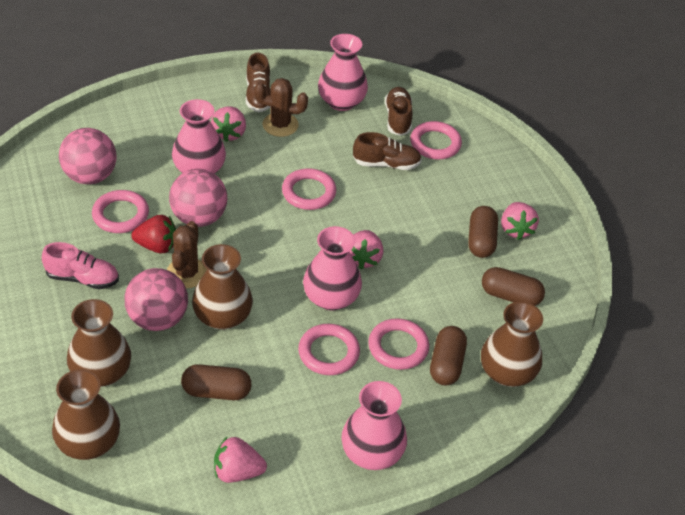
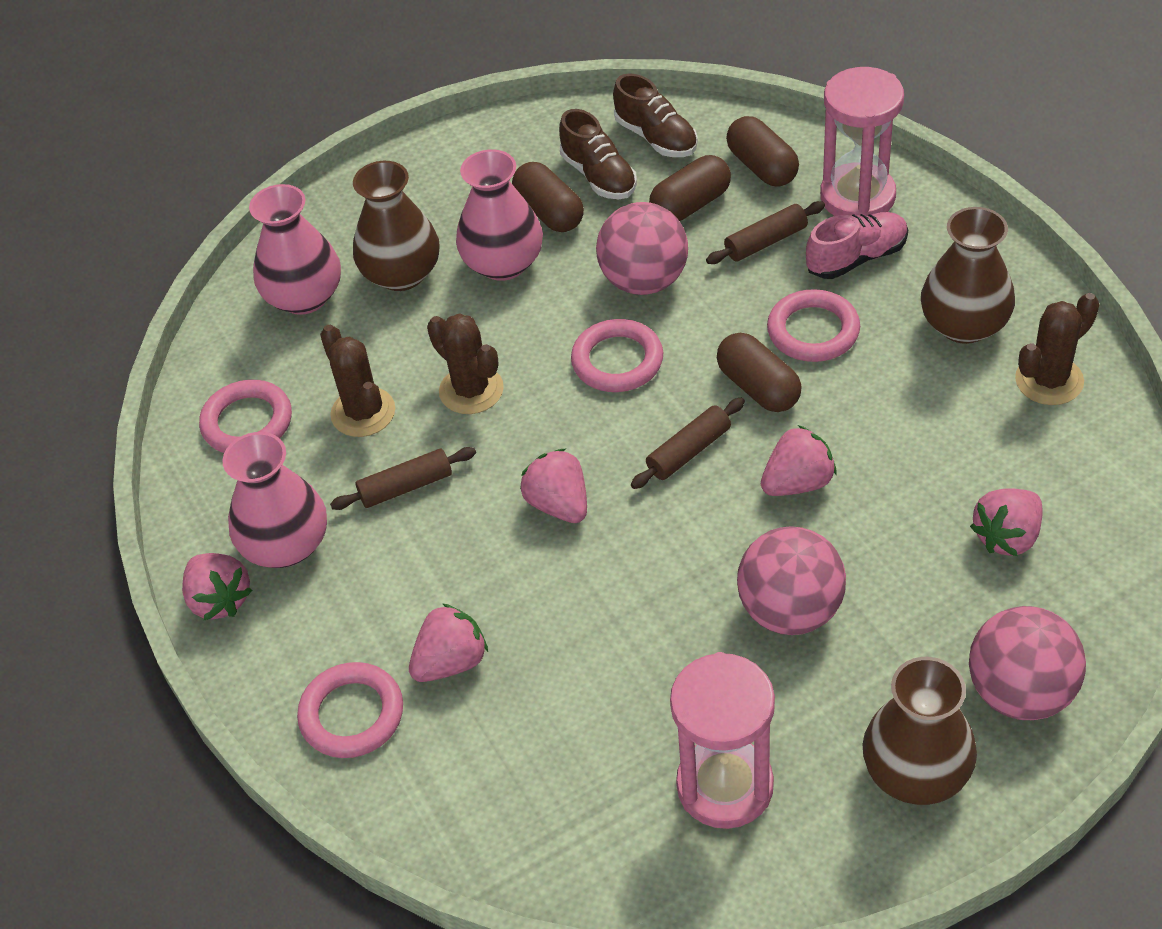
brown cactus: [167,221,207,288] [254,78,308,137] = 2 -> [320,325,395,437] [427,313,504,414] [1015,293,1099,405] = 3
brown rolling pin: none = 0 -> [330,447,476,510] [631,397,745,489] [706,201,825,264] = 3
brown shoe: [246,53,271,112] [353,132,422,170] [385,87,413,136] = 3 -> [559,109,637,199] [613,73,698,157] = 2
brown vase: [52,369,120,460] [67,299,131,387] [192,244,253,330] [481,301,543,387] = 4 -> [353,161,440,291] [862,657,977,805] [921,207,1015,344] = 3
pink hourglass: none = 0 -> [670,652,775,829] [820,67,904,216] = 2
pink ring: [92,190,149,233] [282,168,336,210] [298,324,360,375] [368,318,429,370] [410,121,462,160] = 5 -> [199,380,292,453] [297,662,403,758] [571,319,663,392] [767,289,860,362] = 4
pink strawberry: [211,107,246,142] [214,437,267,483] [349,230,383,269] [501,202,539,240] = 4 -> [182,553,252,620] [409,603,488,682] [520,448,587,523] [761,425,837,496] [970,488,1043,556] = 5
pink vase: [172,99,226,174] [303,226,362,311] [318,34,368,111] [341,381,407,470] = 4 -> [222,432,327,568] [249,184,341,315] [456,149,543,281] = 3
red strawberry: [131,215,176,253] = 1 -> none = 0

